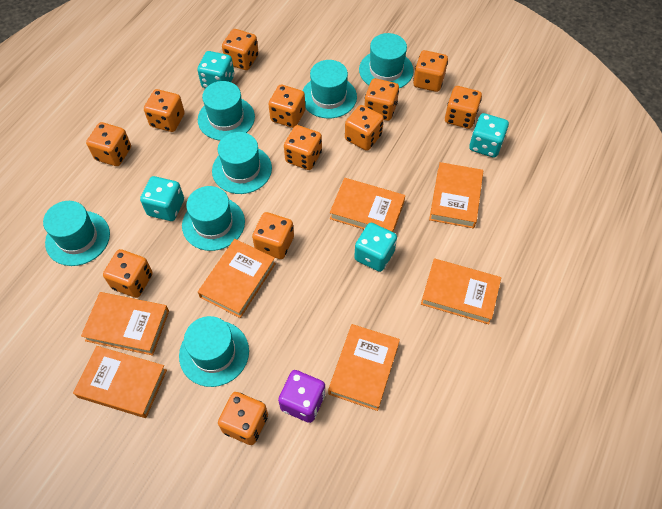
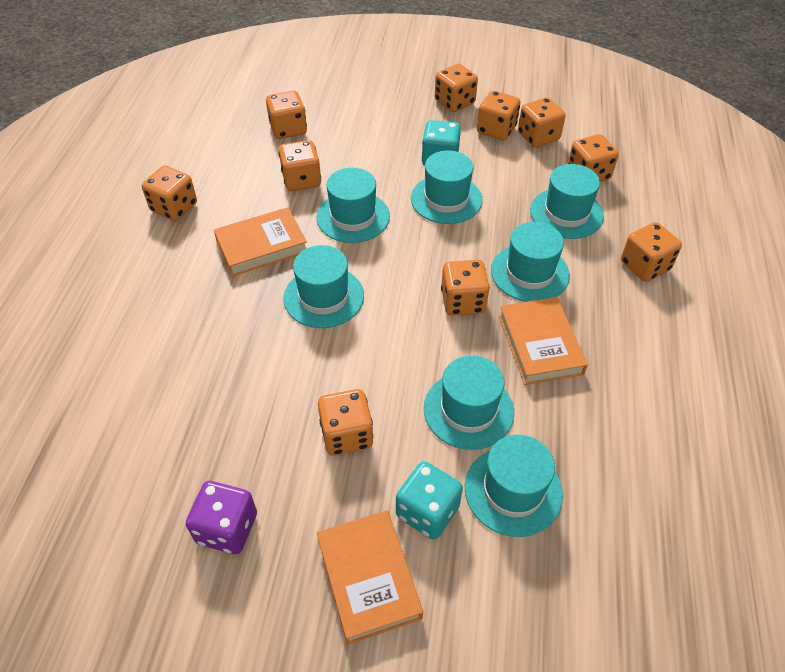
orange book: [73,346,167,418] [81,292,169,356] [198,239,276,318] [328,324,400,411] [330,178,405,232] [421,258,501,324] [429,162,483,228] = 7 -> [214,207,307,276] [317,510,423,645] [499,297,588,385] = 3
orange dice: [86,122,131,166] [103,249,153,298] [144,89,185,132] [218,392,268,445] [222,29,259,70] [252,212,294,259] [269,85,305,128] [284,125,322,170] [345,105,384,151] [364,78,399,121] [413,50,448,92] [445,86,482,129] = 12 -> [142,166,197,221] [266,91,307,139] [279,140,321,191] [318,389,373,456] [435,64,478,112] [441,260,490,316] [477,91,520,140] [518,97,566,148] [568,134,619,182] [621,222,682,282] = 10
turquoise dice: [140,176,184,221] [197,51,234,88] [354,223,397,272] [469,113,509,158] = 4 -> [396,461,463,540] [421,120,461,166] = 2

